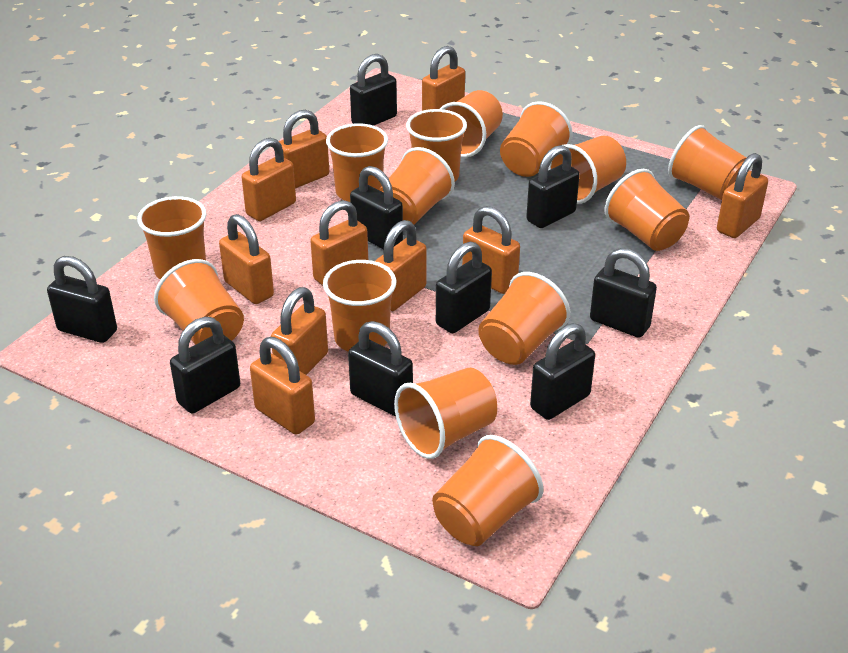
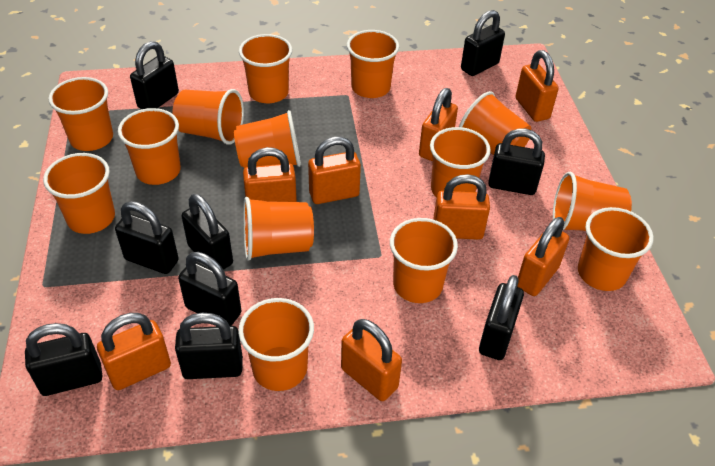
orange padlock: [219,214,274,304] [242,138,296,221] [250,337,315,435] [271,287,328,375] [279,110,329,188] [310,200,368,286] [375,220,426,311] [422,46,465,111] [462,206,520,294] [717,153,768,238] = 10 -> [97,313,171,390] [243,147,297,202] [308,137,361,204] [341,319,402,401] [419,88,458,161] [433,174,490,240] [516,50,559,122] [517,217,569,296] = 8

